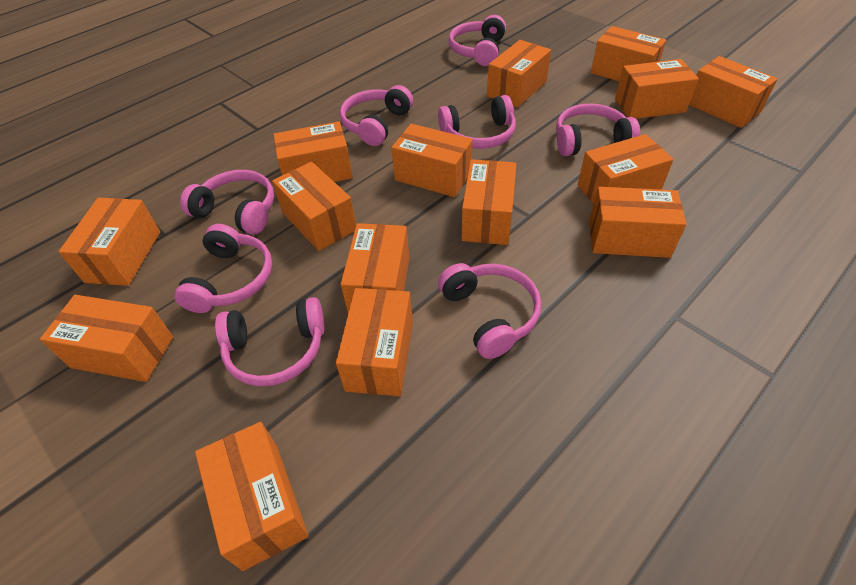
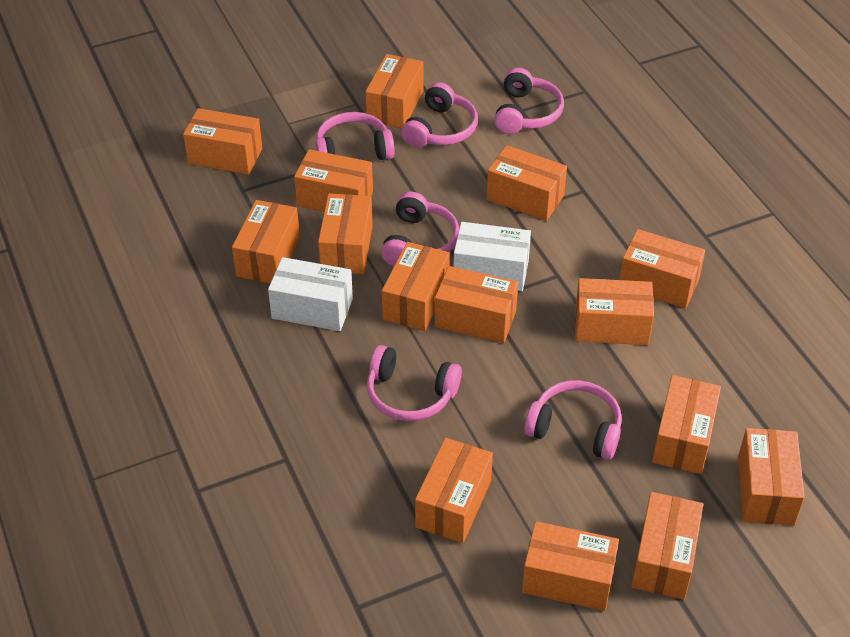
pink headphones: [174,224,272,313] [180,170,274,235] [215,297,324,386] [340,85,413,146] [438,95,516,149] [438,263,541,359] [449,15,506,66] [556,104,640,156] = 8 -> [315,112,395,160] [367,345,462,421] [381,192,459,266] [401,82,478,148] [494,68,564,134] [524,380,622,460] = 6
white box: none = 0 -> [268,257,353,331] [453,222,531,291] = 2

